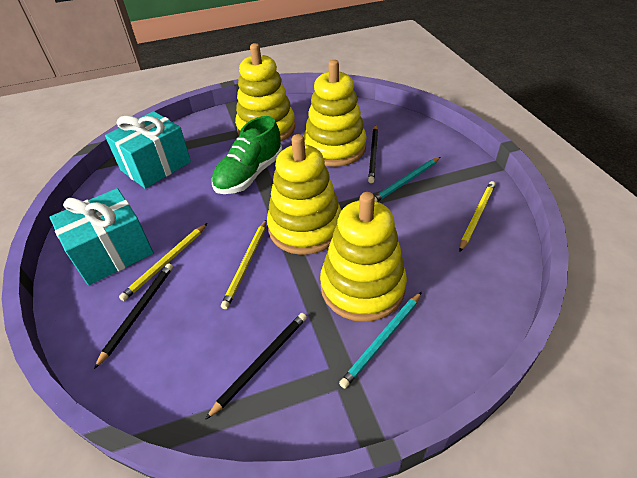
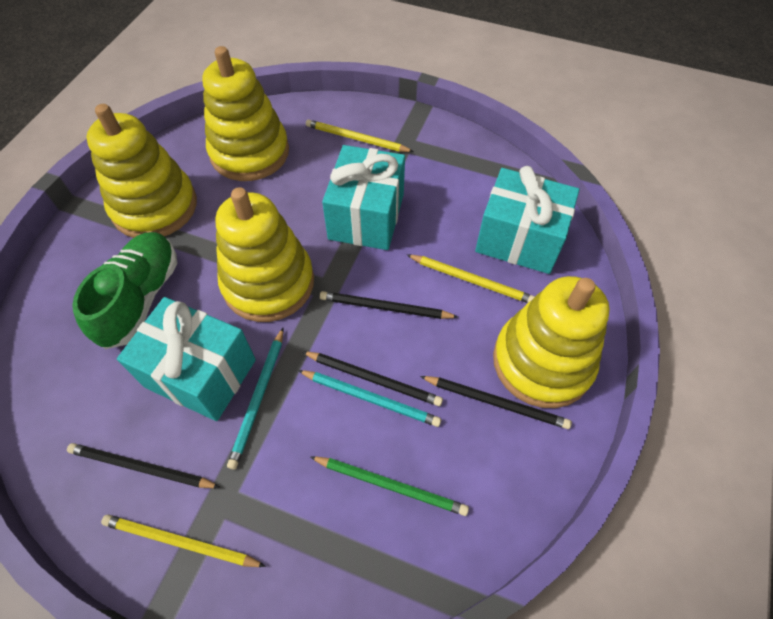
black pencil: [94,263,173,369] [205,313,307,420] [368,125,378,183] = 3 -> [67,443,220,488] [302,351,443,406] [320,291,458,319] [420,376,572,429] = 4
green pencil: none = 0 -> [310,456,469,516] = 1
turquoise gift: [50,188,154,285] [105,111,191,189] = 2 -> [117,297,256,421] [322,145,405,250] [475,166,579,274] = 3

